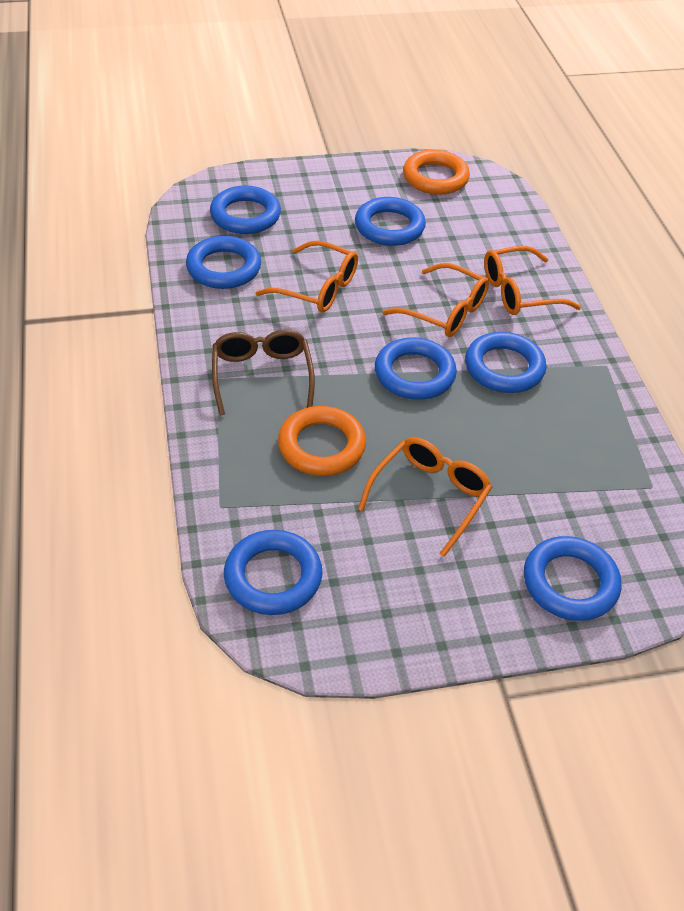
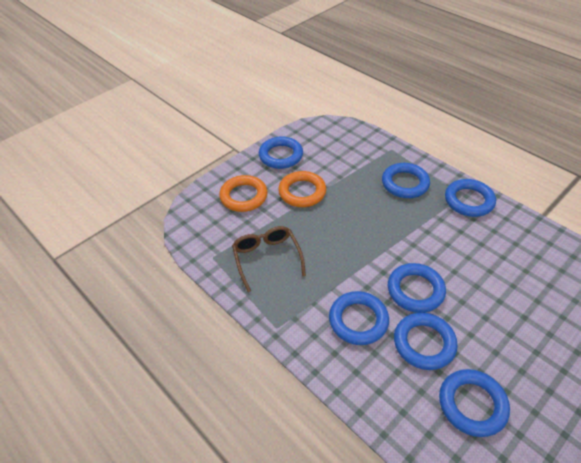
orange glasses: [255,241,358,313] [358,437,492,557] [382,263,489,337] [484,246,581,315] = 4 -> none = 0

